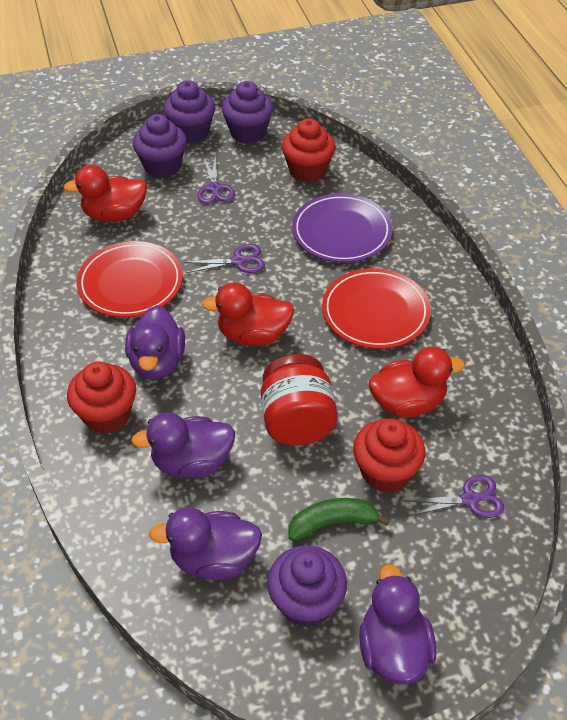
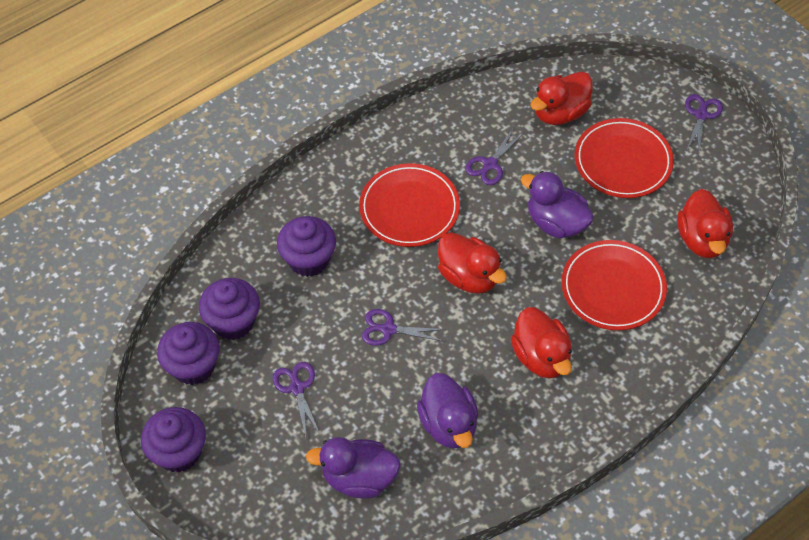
green banana: [289,498,390,541] = 1 -> none = 0
purple duck: [125,305,185,380] [131,412,235,478] [149,507,262,580] [359,564,436,685] = 4 -> [306,437,401,498] [417,373,478,448] [521,171,594,238] = 3
purple plate: [292,193,393,263] = 1 -> none = 0
purple scissors: [184,244,265,273] [197,155,235,204] [404,475,504,518] = 3 -> [273,362,321,437] [362,309,446,346] [465,127,524,185] [685,94,723,152] = 4
red cupcake: [67,361,136,434] [281,118,336,183] [353,419,425,493] = 3 -> none = 0
red duck: [63,165,147,222] [202,283,294,346] [369,347,465,418] = 3 -> [438,232,507,294] [511,307,572,379] [530,71,592,125] [677,189,733,258] = 4
red jar: [261,354,338,445] = 1 -> none = 0
red plate: [77,241,183,317] [322,268,431,349] = 2 -> [359,163,460,247] [561,240,667,330] [575,118,674,198] = 3

